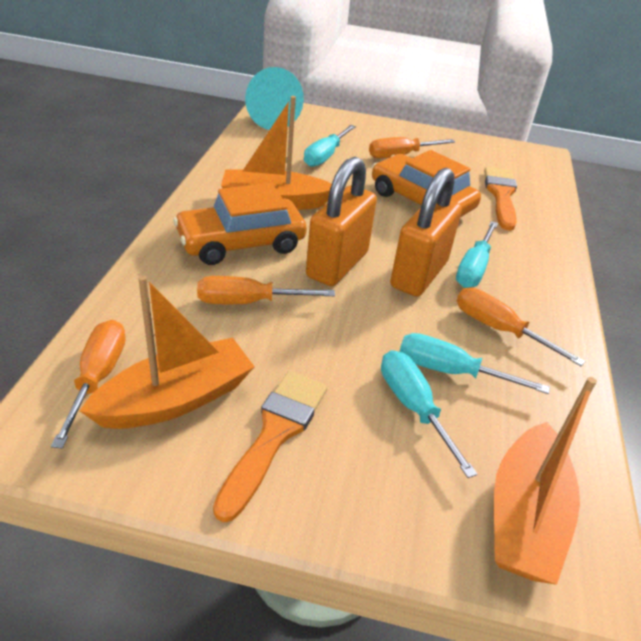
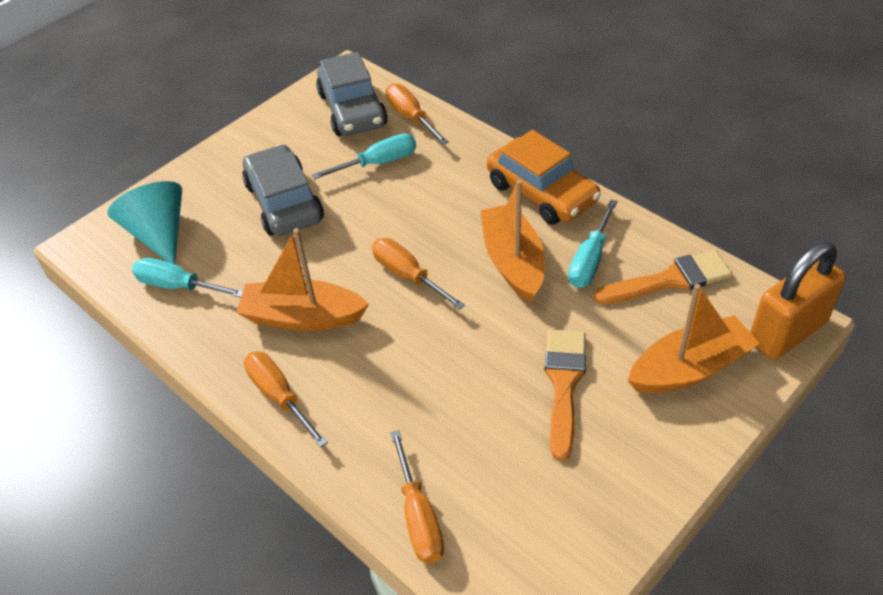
grey car: none = 0 -> [242,144,324,236] [316,52,388,136] = 2
orange car: [173,183,307,265] [372,150,481,217] = 2 -> [487,130,601,225] = 1
orange padlock: [306,157,377,286] [390,168,462,297] = 2 -> [750,242,846,360] = 1
turquoise screwdriver: [304,125,356,167] [381,350,477,478] [399,333,550,394] [456,221,498,288] = 4 -> [132,258,243,298] [312,133,416,179] [568,199,618,288] = 3

